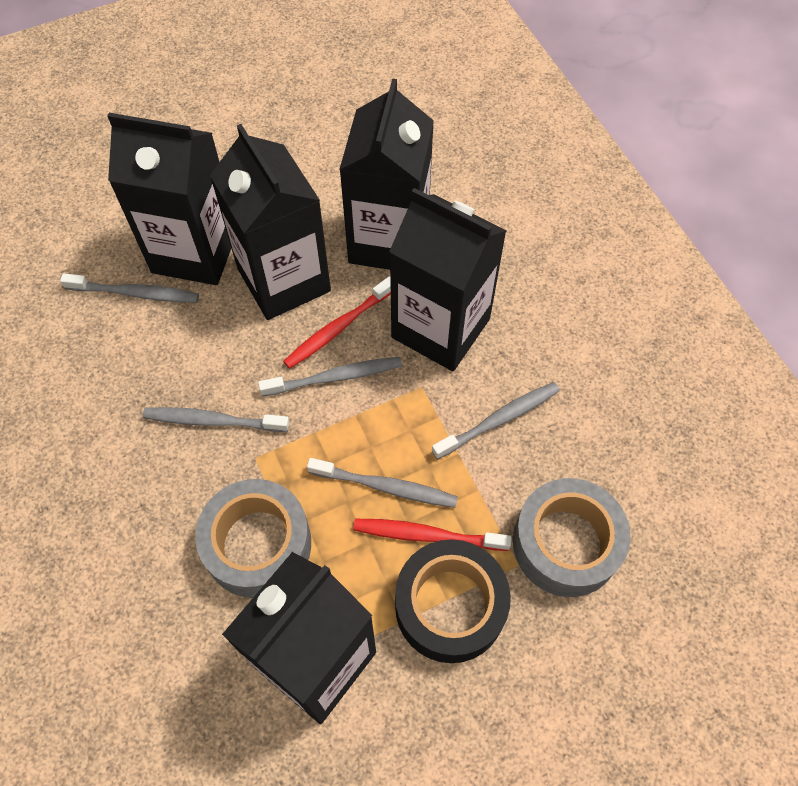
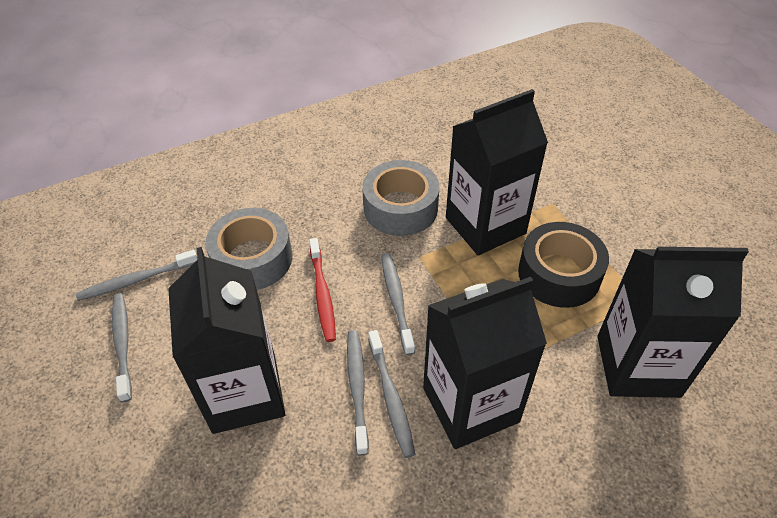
black carton: [107,113,231,285] [210,124,331,320] [222,552,376,724] [339,79,434,270] [389,188,507,371] = 5 -> [168,247,285,434] [423,277,547,449] [446,89,548,255] [597,247,749,398] = 4
red toothbrush: [283,276,391,369] [353,519,512,551] = 2 -> [309,238,336,342] = 1

